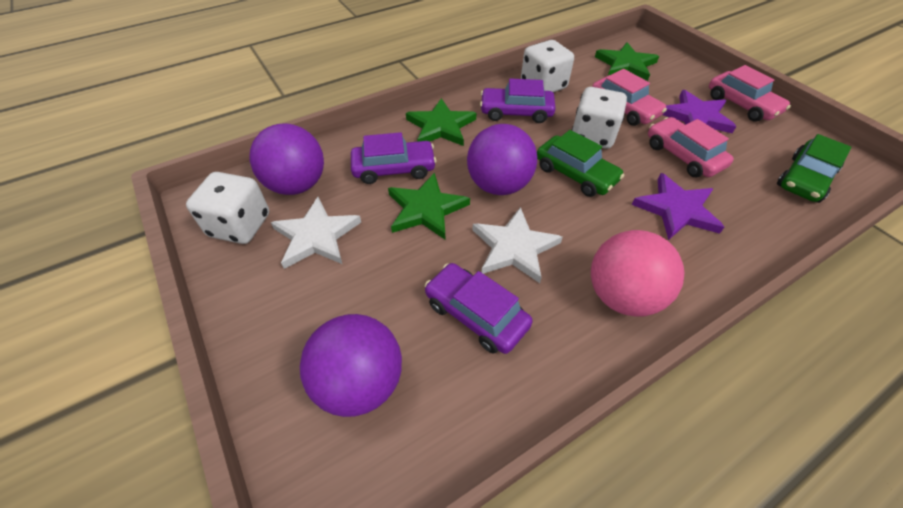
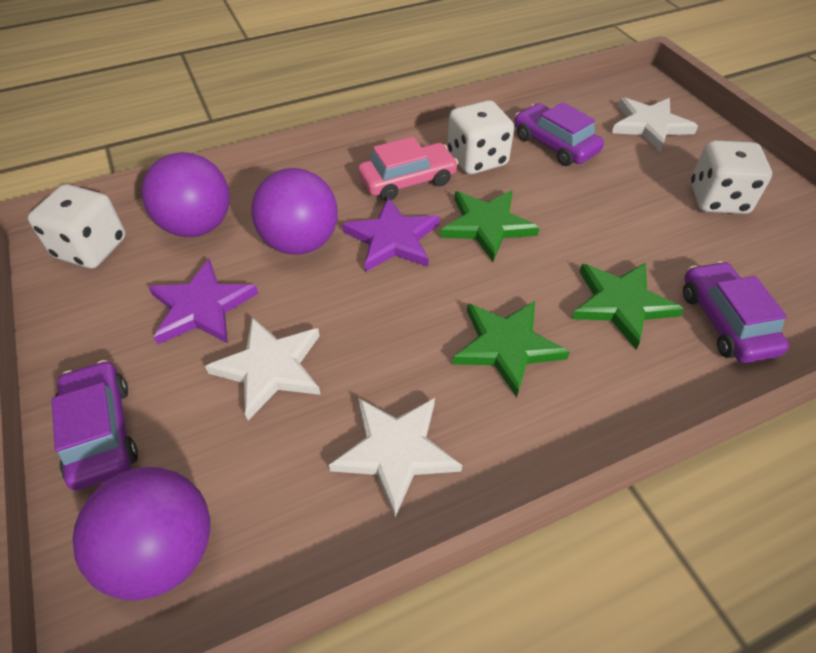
green car: [537,130,624,197] [777,134,851,203] = 2 -> none = 0
pink ball: [591,230,684,317] = 1 -> none = 0
pink car: [592,69,667,126] [648,117,734,177] [709,65,791,122] = 3 -> [358,137,458,201] = 1
white star: [271,197,361,269] [472,207,563,283] = 2 -> [205,317,321,421] [329,398,462,517] [612,97,698,152] = 3

